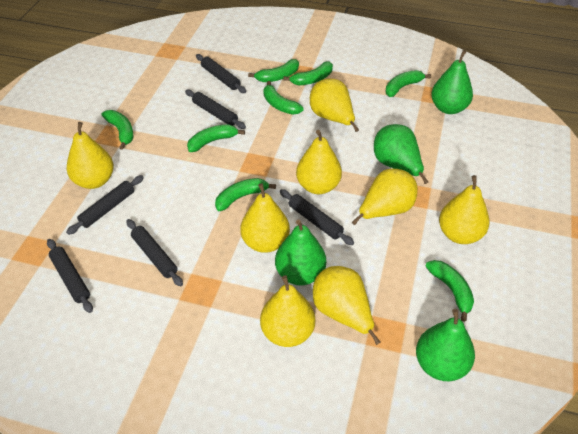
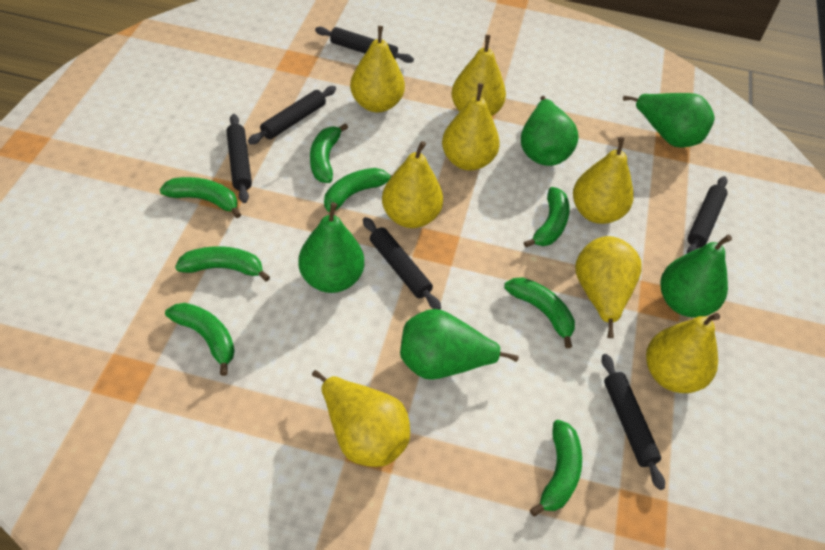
green pear: [275,219,326,286] [374,124,428,184] [416,309,475,381] [431,50,473,114] = 4 -> [299,202,364,293] [400,309,519,380] [521,96,579,166] [623,93,715,148] [661,235,732,318] = 5

